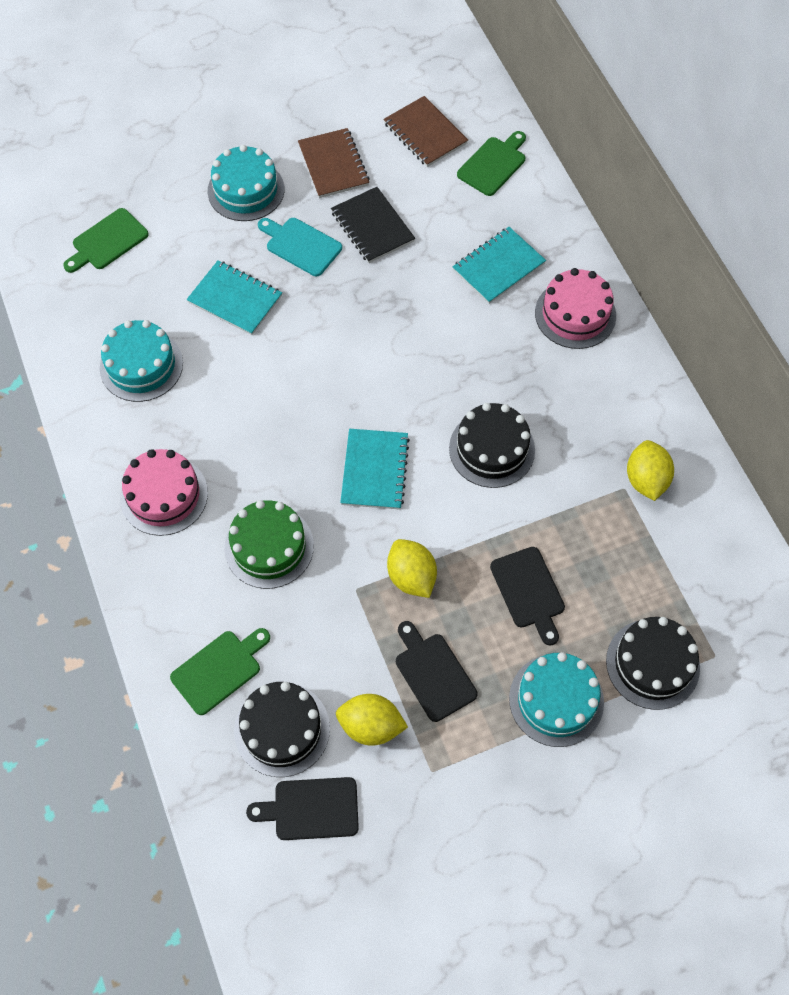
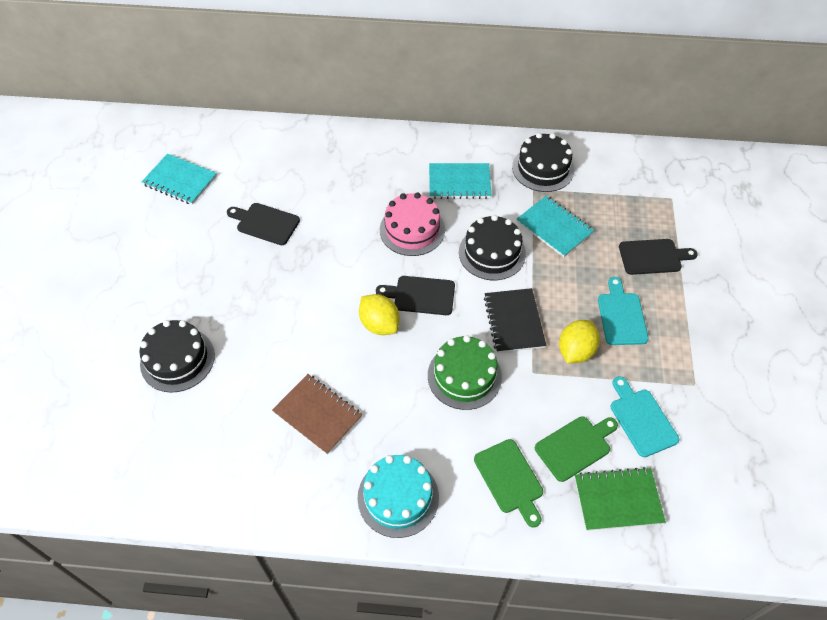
brown notebook: [298,128,370,198] [383,96,468,167] = 2 -> [272,374,362,455] = 1
green cutting board: [63,208,149,273] [170,628,270,715] [457,131,526,196] = 3 -> [474,439,543,527] [535,416,618,482] = 2
green notebook: none = 0 -> [575,467,666,531] = 1
pink cake: [120,449,208,536] [535,268,616,349] = 2 -> [380,192,445,256] = 1
turquoise cake: [100,320,183,402] [208,145,284,221] [509,652,604,747] = 3 -> [358,455,439,538] = 1
turquoise cutting board: [258,218,342,276] = 1 -> [598,277,648,345] [611,376,679,457] = 2
yellow lemon: [336,694,408,746] [387,539,437,598] [627,440,674,501] = 3 -> [359,294,400,335] [559,320,600,363] = 2

